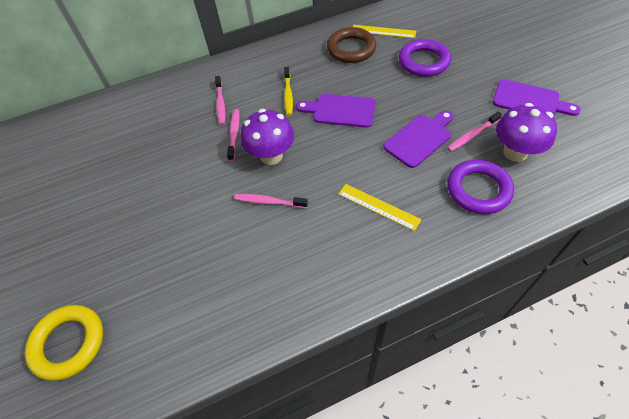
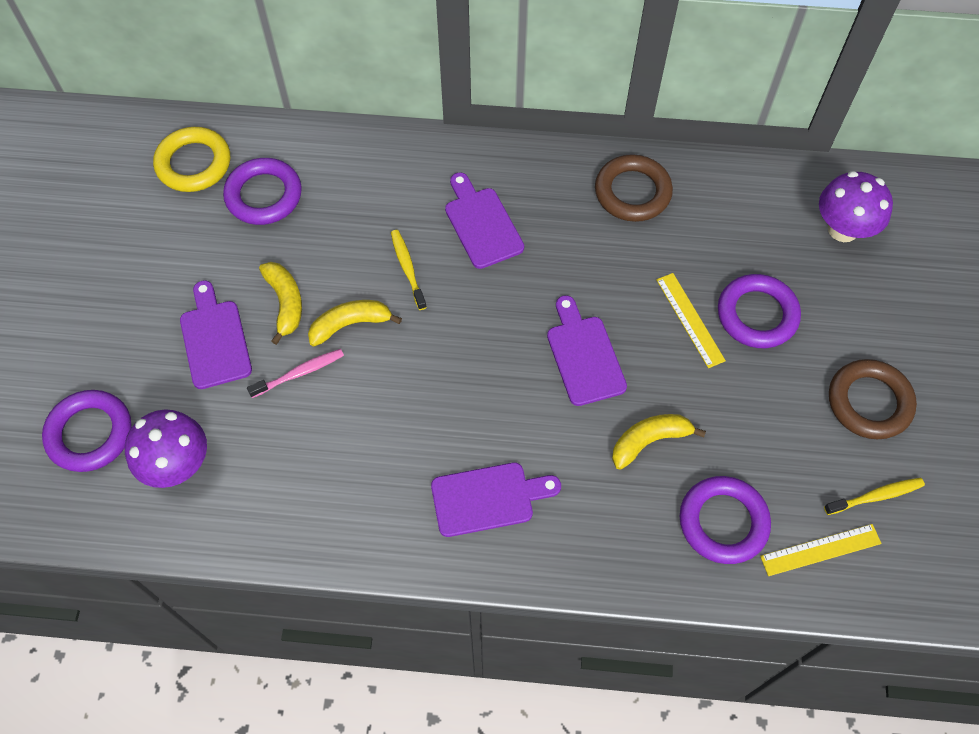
brown ring: [327,27,376,63] = 1 -> [595,154,673,222] [829,359,917,439] = 2
pink toothbrush: [215,76,225,125] [227,109,240,161] [234,194,308,208] [447,111,502,152] = 4 -> [247,349,344,398] = 1
purple cutting board: [296,94,375,128] [383,110,454,168] [492,79,581,117] = 3 -> [180,280,252,389] [431,463,561,537] [445,172,524,269] [547,295,627,406] = 4
purple ring: [399,39,451,77] [447,160,514,214] = 2 -> [42,390,132,472] [223,158,302,225] [680,476,771,564] [718,274,801,348] = 4
yellow banana: none = 0 -> [259,262,302,345] [308,300,402,347] [612,414,706,470] = 3
yellow toothbrush: [284,67,293,116] = 1 -> [391,230,427,310] [824,478,925,515] = 2

